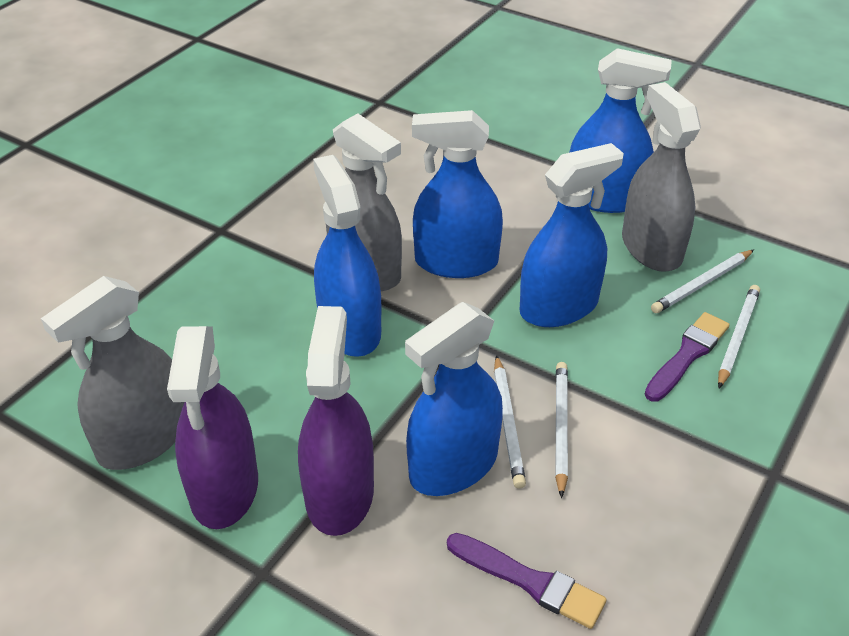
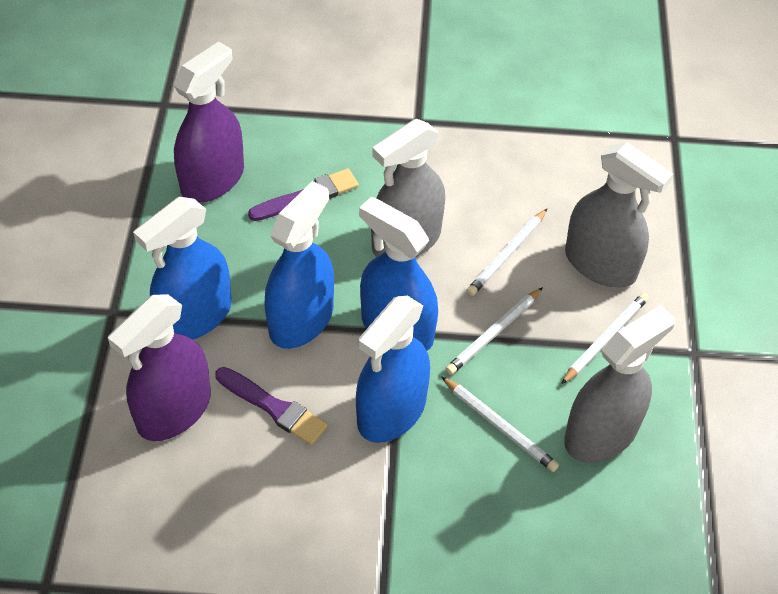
blue spray bottle: [313,155,381,357] [405,302,503,496] [412,110,503,278] [520,143,624,327] [569,48,672,213] = 5 -> [133,197,232,340] [264,181,334,349] [356,296,430,443] [359,197,438,351] = 4

